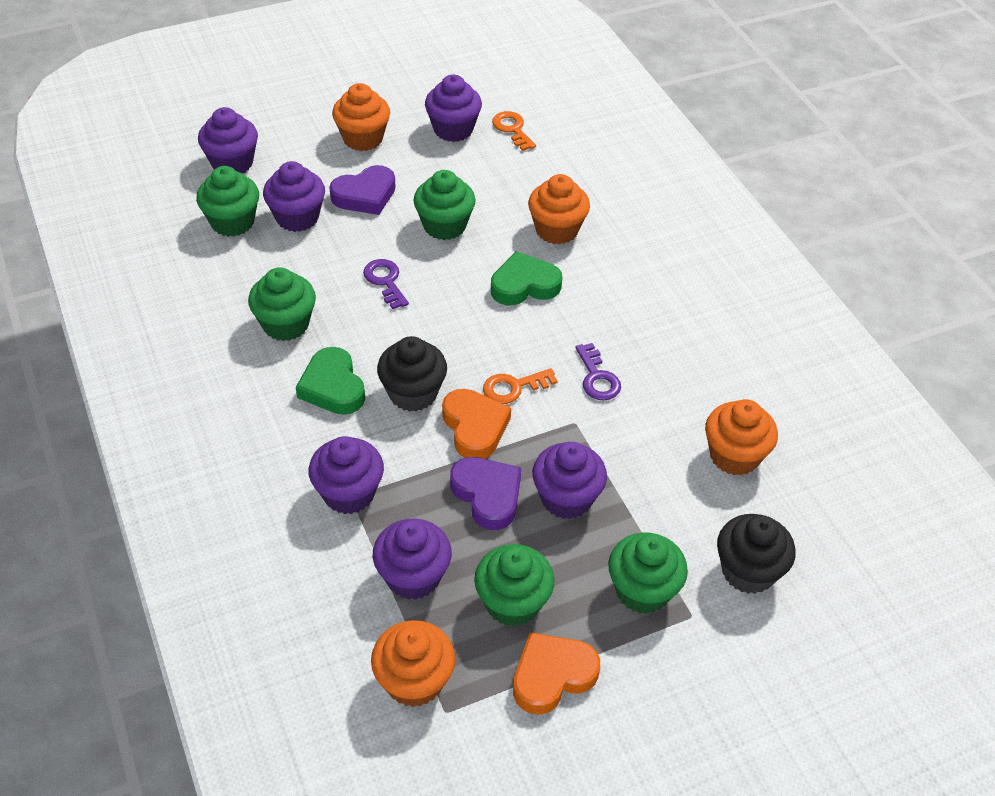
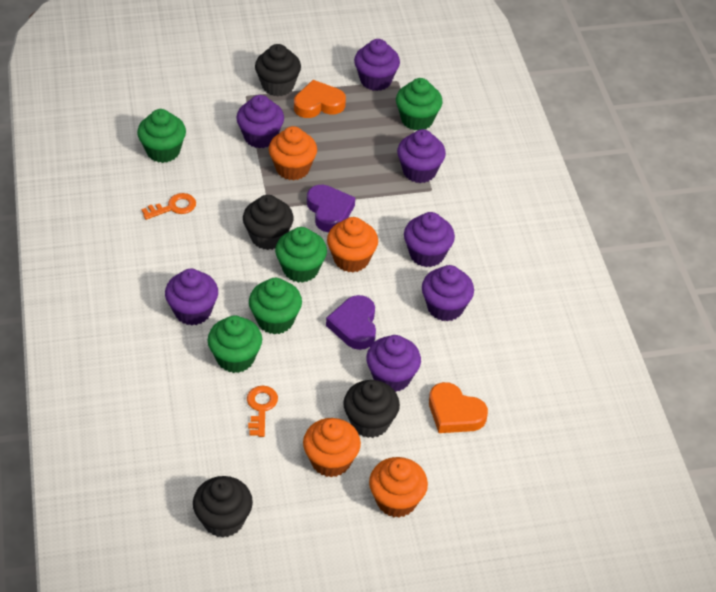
black cupcake: [377,336,447,412] [717,514,795,594] = 2 -> [193,476,253,538] [243,195,294,250] [255,44,301,96] [343,380,400,438] = 4
green heart: [296,347,365,415] [491,251,563,305] = 2 -> none = 0
purple cupcake: [198,107,258,173] [263,161,325,232] [309,436,384,514] [373,519,452,600] [425,75,482,142] [532,442,607,519] = 6 -> [165,269,218,325] [236,95,284,148] [354,39,400,91] [366,335,421,392] [397,129,446,183] [404,212,455,267] [422,265,474,321] = 7
purple key: [363,259,409,309] [575,343,621,401] = 2 -> none = 0

